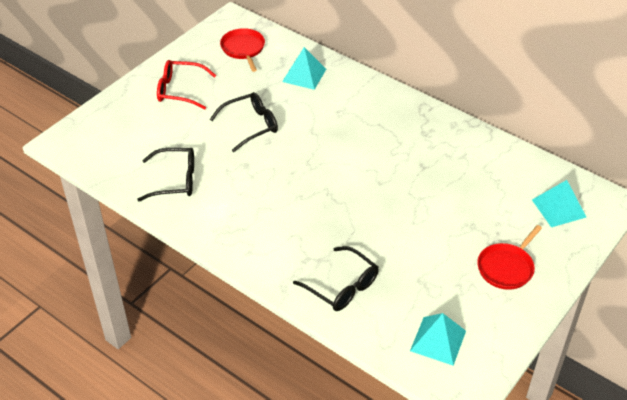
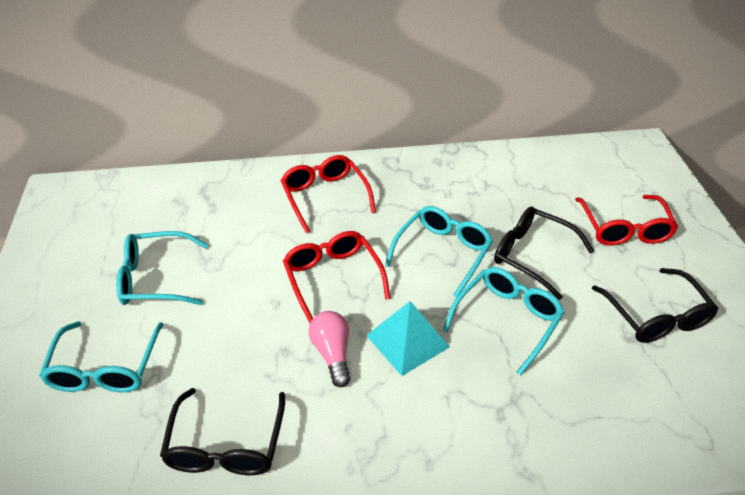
pink light bulb: none = 0 -> [308,311,351,387] = 1
red glasses: [157,60,216,109] = 1 -> [281,155,376,233] [283,231,390,323] [575,195,678,246] = 3
red pan: [220,28,265,72] [477,225,542,290] = 2 -> none = 0
turquoise glasses: none = 0 -> [39,321,164,393] [116,231,208,305] [385,206,493,298] [443,267,565,376] = 4
turquoise pyramid: [282,47,326,90] [410,313,466,366] [532,180,586,227] = 3 -> [366,301,450,376] = 1

